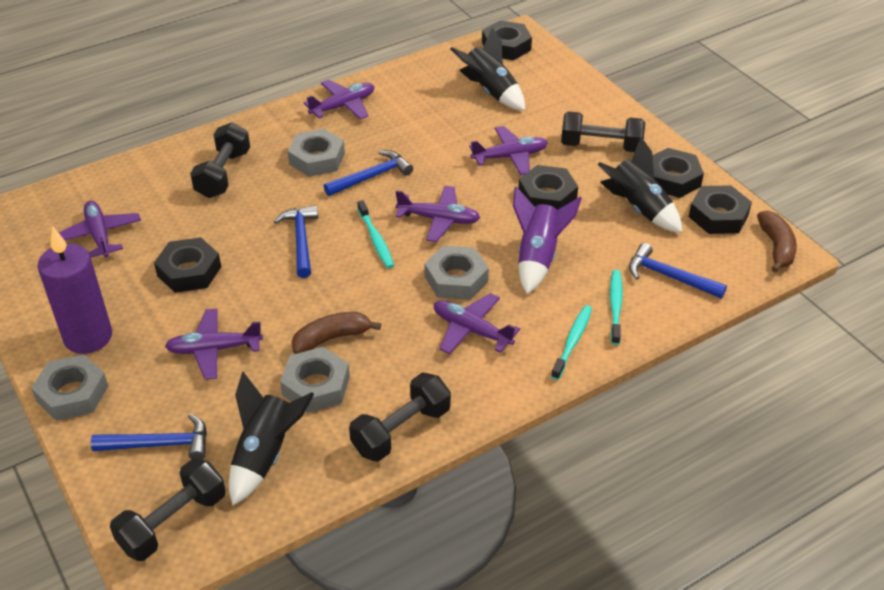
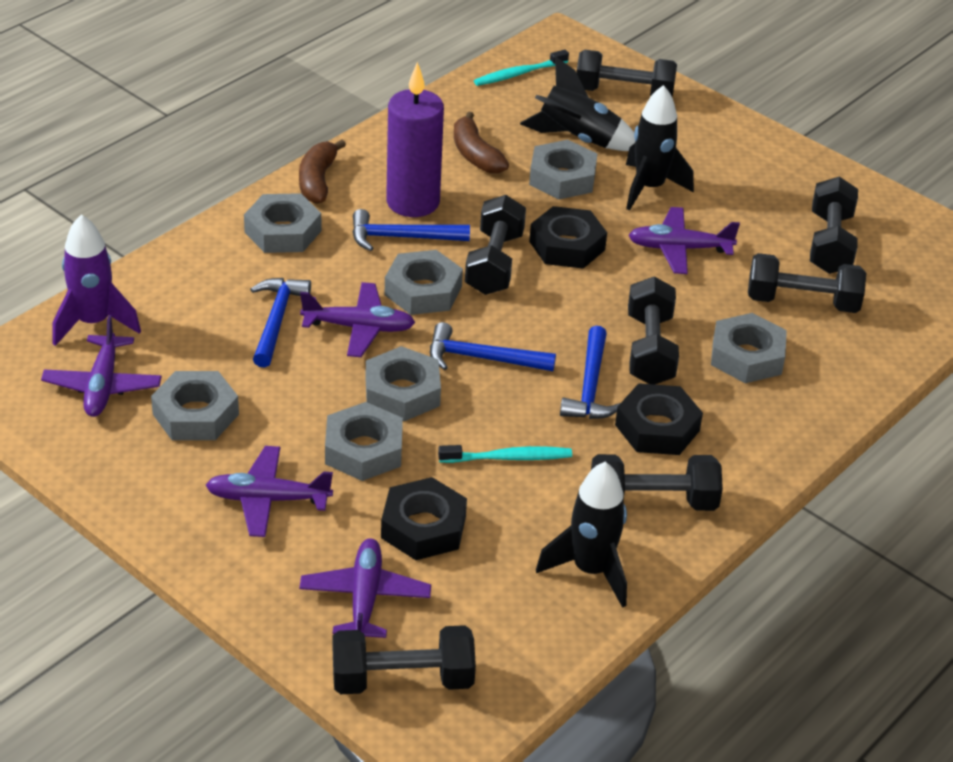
black dumbbell: [110,458,226,561] [190,122,250,198] [349,373,451,462] [561,111,645,152] = 4 -> [333,625,476,694] [465,195,526,295] [576,50,677,97] [591,454,723,511] [628,276,679,385] [748,253,866,313] [810,177,858,274] = 7
black nut: [154,237,221,293] [482,20,532,60] [518,165,578,210] [653,148,704,198] [689,185,752,234] = 5 -> [381,477,467,560] [529,206,607,269] [615,383,703,455] = 3
grey nut: [31,355,108,421] [280,347,350,413] [288,129,345,177] [424,246,489,300] = 4 -> [151,371,239,440] [244,193,322,253] [325,402,403,481] [366,346,441,421] [385,250,463,315] [529,140,597,199] [711,313,787,383] = 7
purple plane: [59,201,141,258] [165,308,263,380] [304,80,374,120] [395,186,480,242] [434,293,520,354] [469,126,548,176] = 6 -> [41,315,162,417] [206,446,333,537] [299,538,431,638] [300,282,415,357] [628,207,740,274] = 5
turquoise toothbrush: [357,200,394,269] [551,305,592,380] [610,270,623,345] = 3 -> [438,445,572,463] [474,49,569,86] = 2

